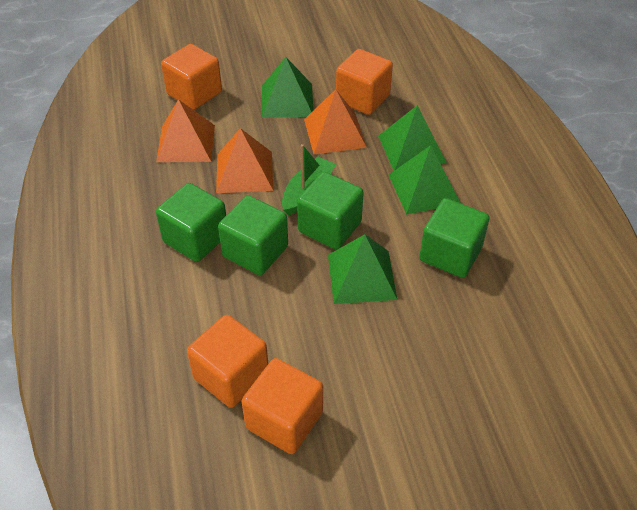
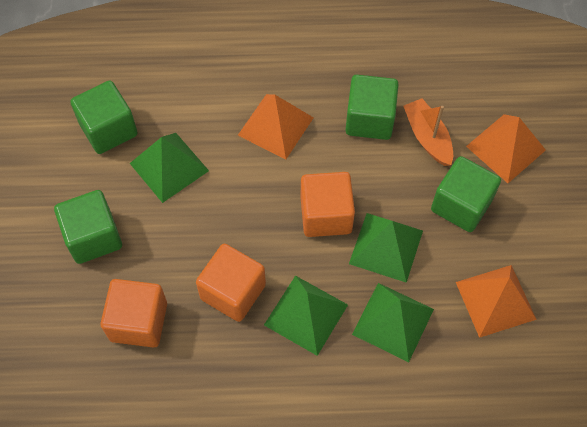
green boat: [282,144,336,215] = 1 -> none = 0
orange boat: none = 0 -> [404,98,453,166] = 1
orange cube: [161,44,222,110] [187,315,268,408] [241,358,323,454] [336,49,393,115] = 4 -> [100,279,167,348] [196,244,266,322] [301,172,355,237] = 3

